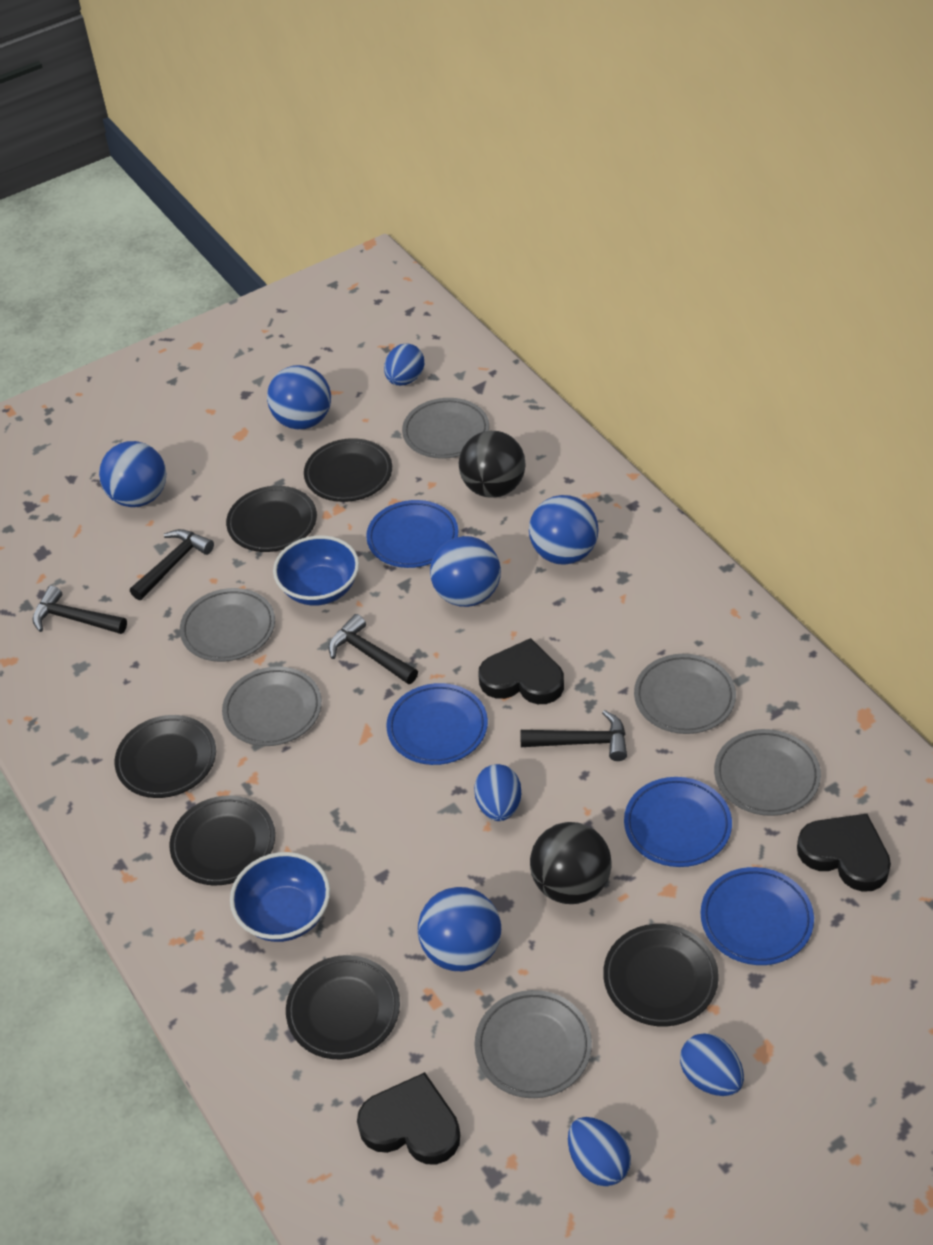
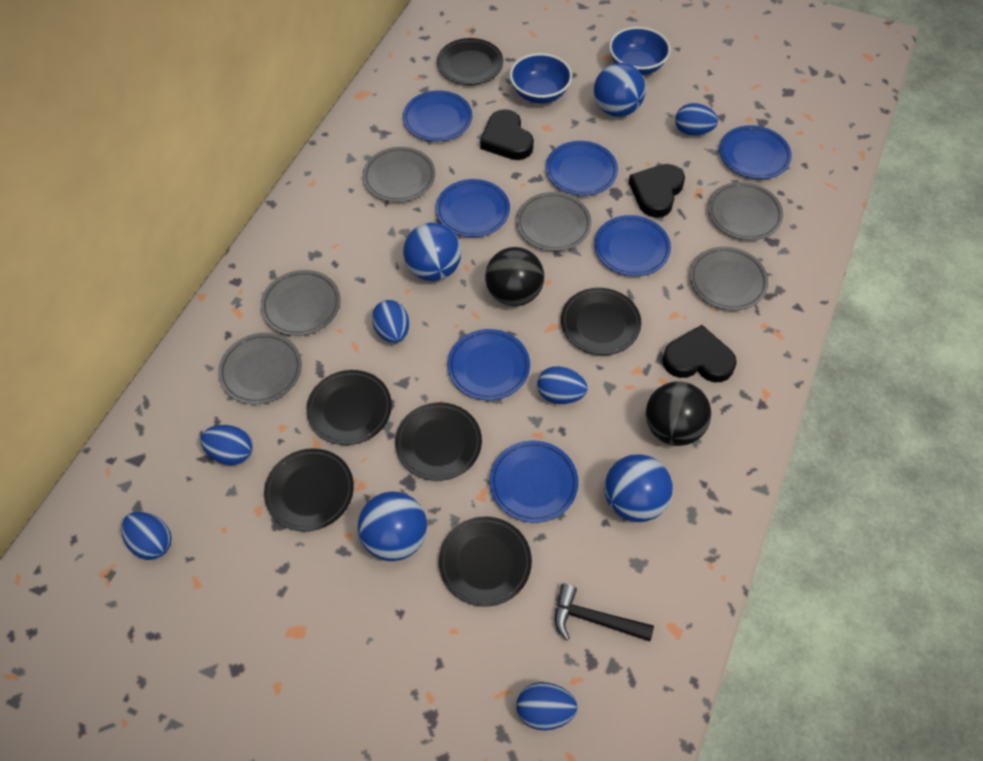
black hammer: [32,586,127,634] [130,529,214,600] [329,614,418,684] [520,710,627,761] = 4 -> [555,583,654,641] = 1
blue ball: [99,441,166,507] [267,365,331,429] [418,887,501,971] [430,536,501,607] [529,495,599,565] = 5 -> [358,491,427,561] [403,223,461,281] [594,63,646,117] [604,454,673,522] = 4
blue egg: [384,344,424,386] [474,764,521,821] [568,1117,631,1186] [680,1033,744,1096] = 4 -> [121,512,172,560] [200,425,253,466] [372,300,409,343] [516,682,578,730] [537,366,588,404] [675,103,718,136] = 6
blue plate: [366,500,458,568] [386,683,488,765] [624,777,732,867] [700,867,814,965] = 4 -> [403,90,472,141] [436,179,510,237] [448,329,530,400] [490,441,578,523] [546,141,618,196] [594,215,671,276] [719,125,792,179] = 7

